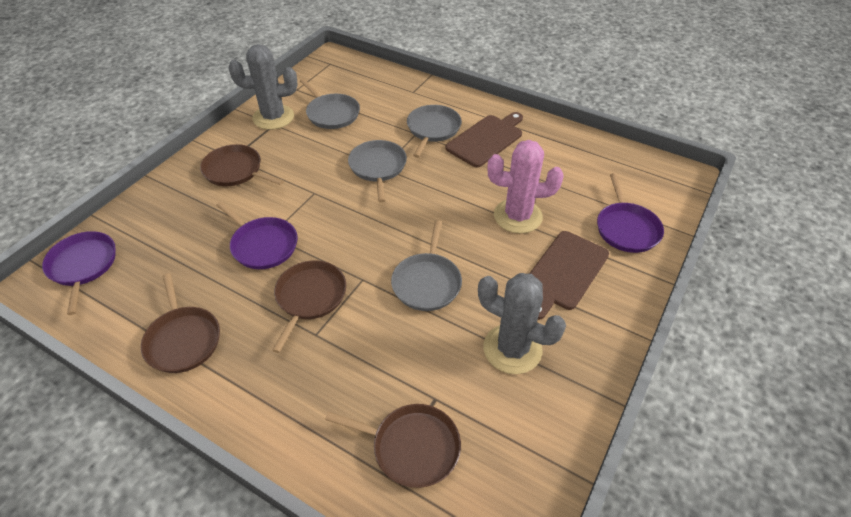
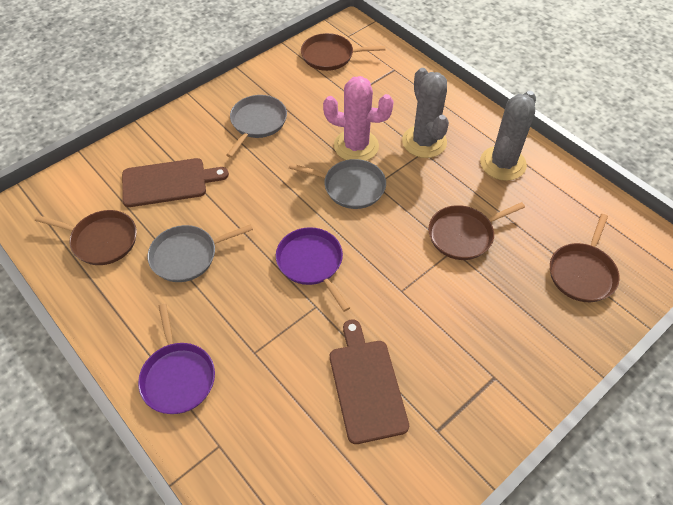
grey pan: [300,79,360,129] [348,140,407,202] [391,220,462,311] [407,105,462,158] = 4 -> [147,224,253,282] [227,95,287,158] [289,159,386,209] = 3
purple pan: [42,231,116,315] [216,201,298,269] [597,173,664,253] = 3 -> [138,304,215,414] [276,227,350,312] = 2

